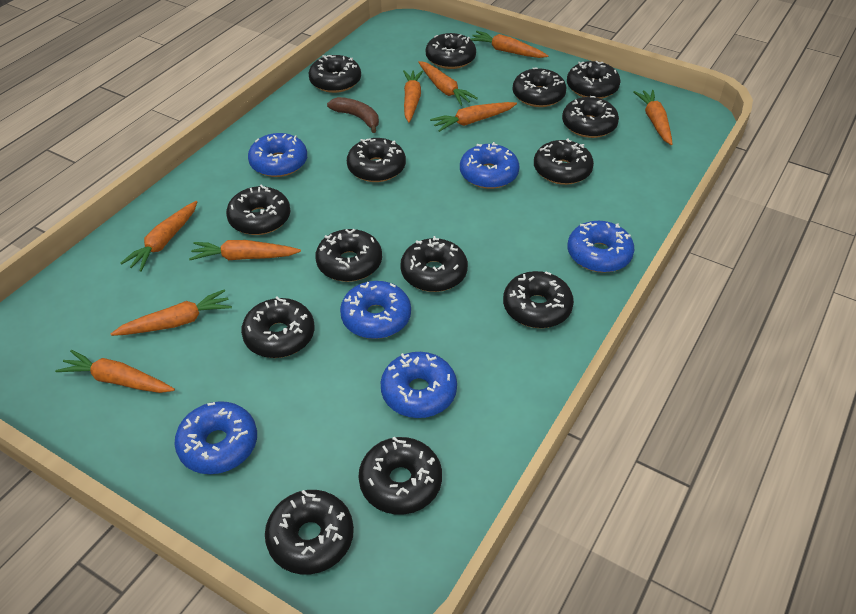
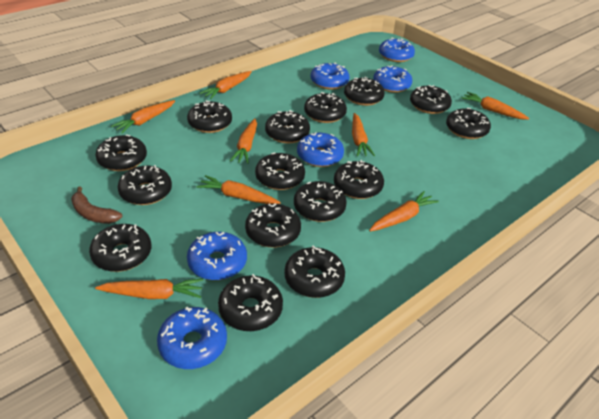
black donut: [226,184,290,235] [241,296,315,358] [265,490,354,574] [308,55,361,93] [315,229,382,282] [347,138,406,182] [358,437,442,515] [400,236,468,292] [426,33,476,69] [503,271,574,328] [513,67,566,107] [534,139,594,185] [562,96,619,138] [567,61,621,99] = 14 -> [89,224,151,272] [95,135,147,171] [118,165,172,205] [187,100,232,133] [218,274,283,331] [245,203,301,248] [255,153,305,190] [265,110,310,143] [284,246,345,298] [294,181,347,222] [304,92,347,123] [334,160,384,199] [344,77,385,106] [410,85,452,114] [446,108,491,139] = 15
orange carrot: [55,350,175,393] [111,289,232,336] [120,201,197,272] [189,240,301,260] [403,70,423,122] [418,61,478,106] [430,102,517,132] [470,31,548,58] [634,90,673,145] = 9 -> [95,279,203,299] [111,100,175,133] [197,175,281,204] [199,71,252,99] [230,118,257,164] [352,113,375,156] [369,191,439,231] [461,92,529,120] = 8

